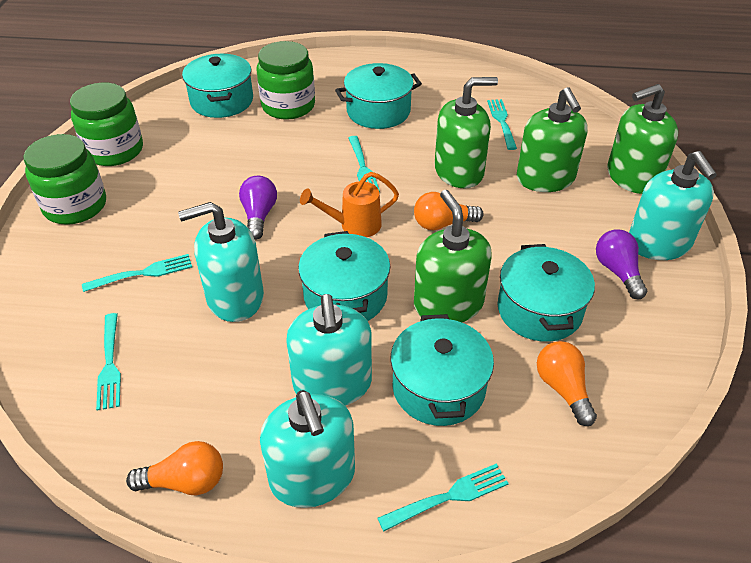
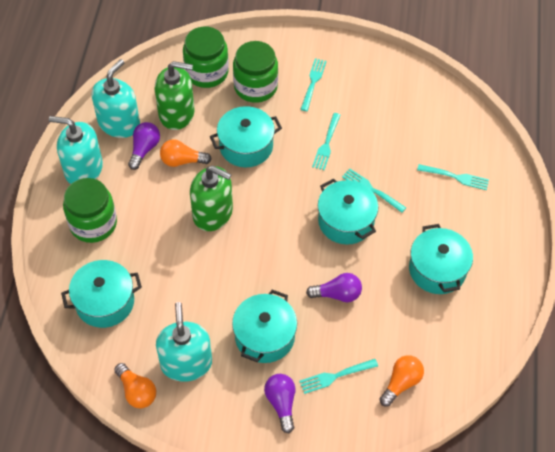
green soap dispenser: [414,190,491,322] [435,77,498,188] [517,87,588,192] [607,84,678,194] = 4 -> [155,61,194,130] [190,166,233,231] = 2
orange watering can: [300,172,399,237] = 1 -> none = 0
purple light bulb: [239,176,277,240] [596,229,647,299] = 2 -> [128,122,160,170] [264,374,295,433] [306,273,362,302] = 3
turquoise soap dispenser: [178,202,264,322] [260,390,355,508] [286,294,372,406] [629,151,717,260] = 4 -> [49,116,103,184] [92,59,140,138] [156,302,212,382] = 3

